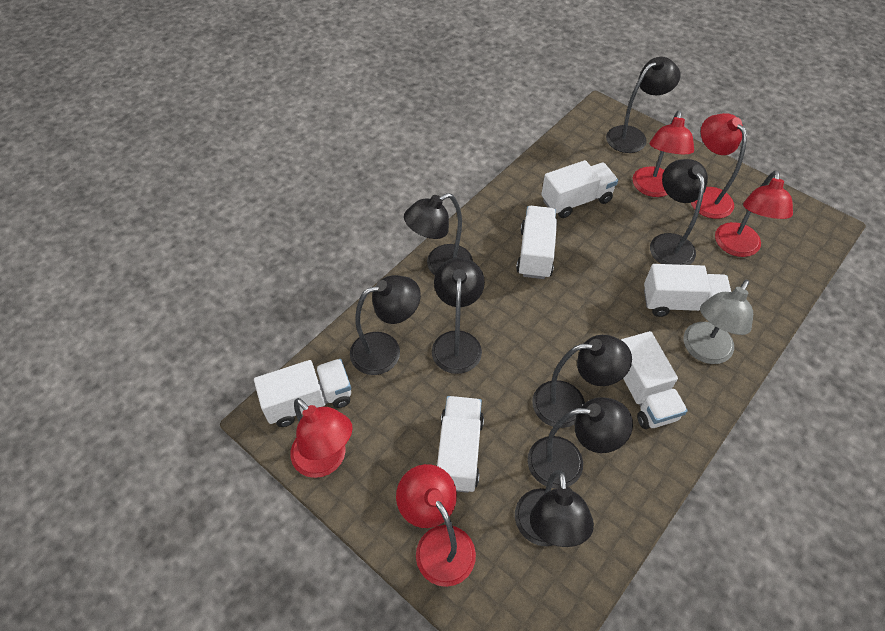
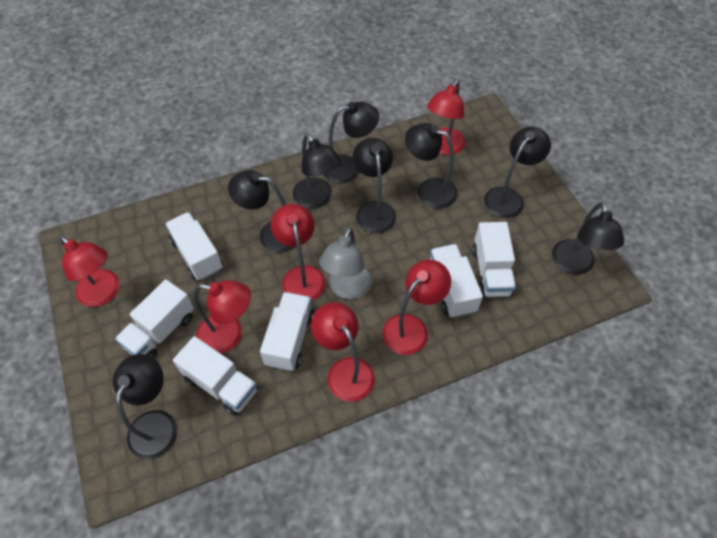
red lamp: [290,398,353,478] [396,464,476,587] [632,111,694,197] [691,113,747,219] [715,170,793,257] = 5 -> [59,236,120,307] [194,280,251,353] [271,204,326,301] [311,302,375,402] [382,260,451,355] [427,80,465,155] = 6

